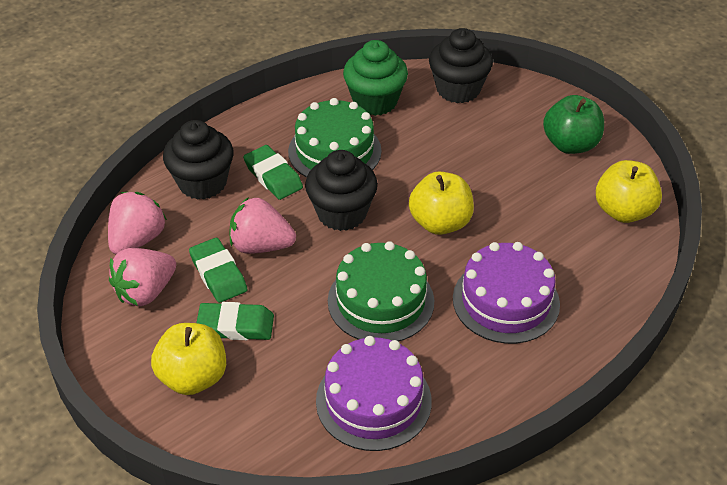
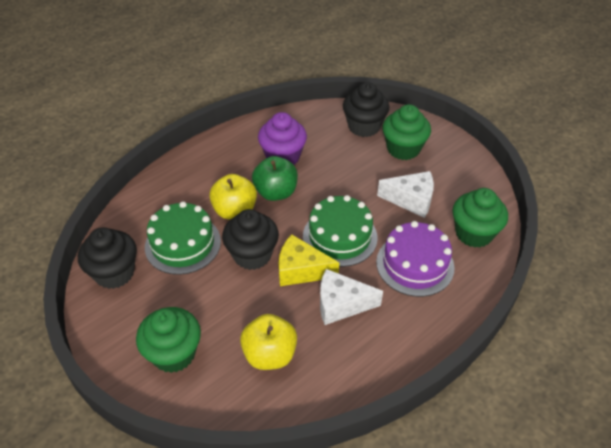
green cupcake: [343,40,408,116] = 1 -> [136,307,201,373] [383,104,431,160] [453,188,508,248] = 3
green eraser: [189,238,247,303] [197,302,274,340] [243,145,303,200] = 3 -> none = 0
pink strawberry: [108,192,167,254] [109,248,176,306] [229,197,296,254] = 3 -> none = 0
purple cake: [316,336,432,451] [453,242,560,344] = 2 -> [376,221,455,297] = 1
purple cupcake: none = 0 -> [258,112,307,165] = 1
white cheese: none = 0 -> [320,269,383,325] [377,171,434,218] = 2
yellow apple: [151,323,226,395] [409,171,474,235] [596,160,662,223] = 3 -> [209,174,257,220] [240,314,297,370] = 2
yellow cheese: none = 0 -> [279,234,339,286] = 1

